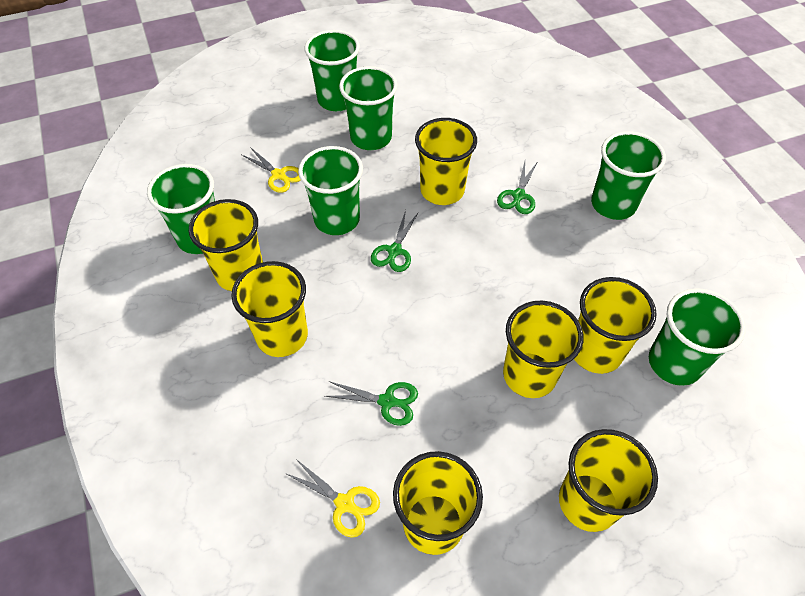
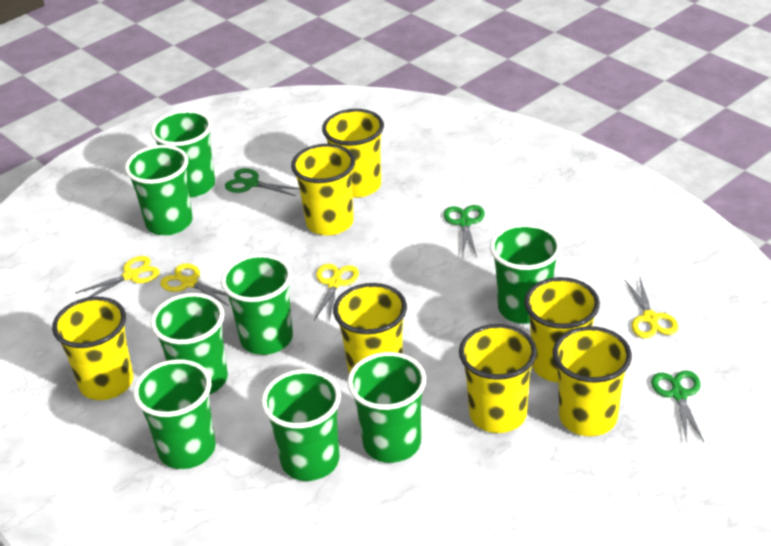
green cup: [147,164,215,254] [298,146,363,235] [304,30,360,111] [339,66,398,150] [591,131,666,220] [649,288,746,386] = 6 -> [125,145,193,236] [133,359,216,469] [151,110,215,198] [151,293,228,394] [221,254,293,355] [261,369,341,481] [347,352,426,463] [490,223,561,324] = 8
yellow scissors: [241,147,301,193] [285,459,380,538] = 2 -> [75,256,160,297] [160,263,229,306] [314,264,359,322] [625,278,678,338] = 4

